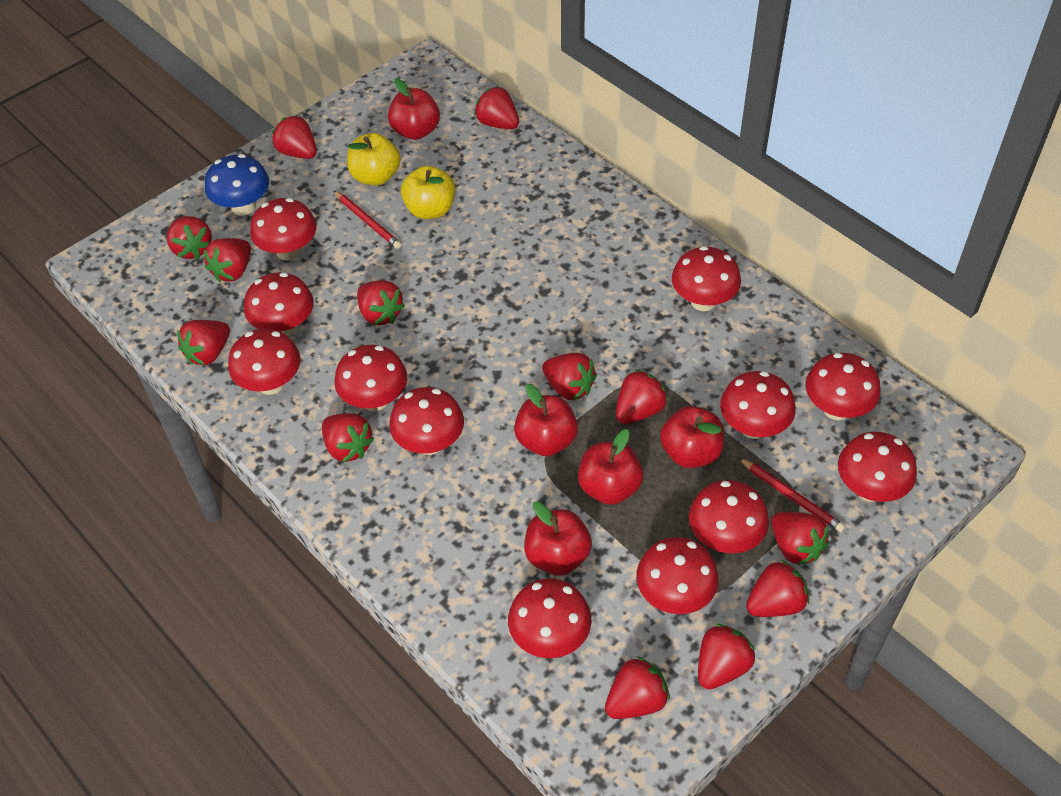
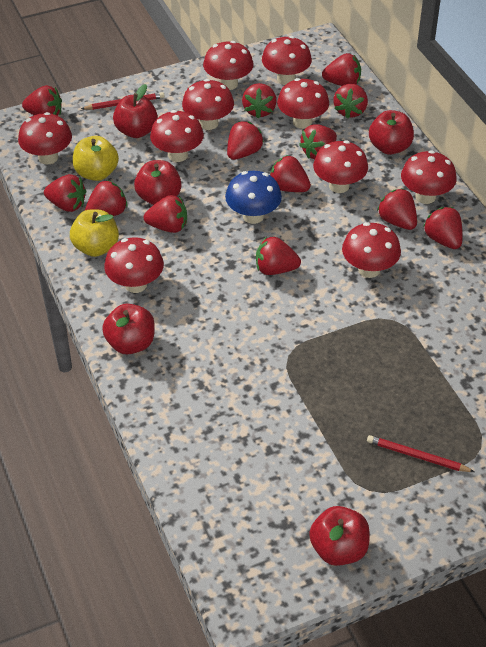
red mushroom: [228,329,301,395] [244,272,314,336] [250,198,316,261] [334,345,407,411] [389,387,464,455] [508,579,592,658] [636,537,719,614] [672,246,741,311] [689,480,769,553] [720,371,796,439] [806,353,881,420] [838,432,917,502] = 12 -> [18,112,72,164] [104,237,164,293] [150,110,204,162] [182,79,234,130] [203,41,253,90] [262,36,312,85] [277,78,329,129] [313,140,368,193] [342,222,401,278] [401,150,457,204] = 10

